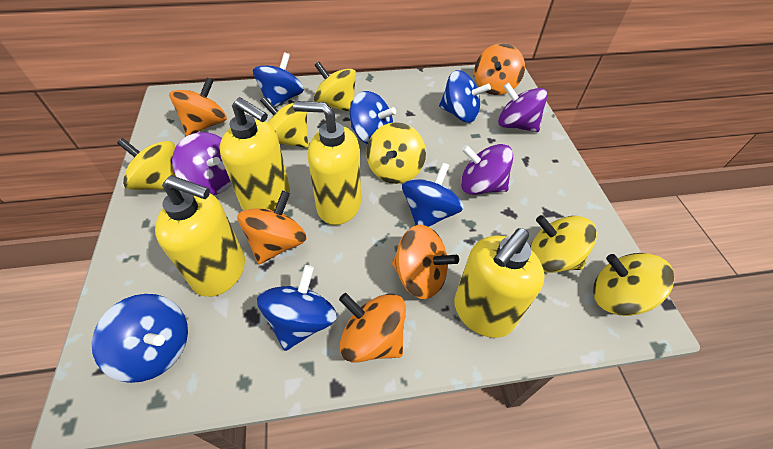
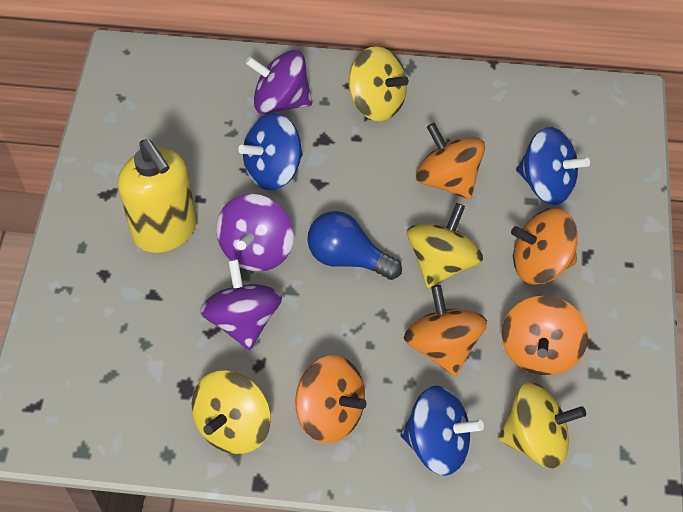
blue light bulb: none = 0 -> [307,211,402,280] = 1
blue spinning top: [92,294,188,383] [253,52,304,107] [257,265,337,351] [350,91,396,145] [402,163,464,227] [439,70,491,123] = 6 -> [238,113,303,190] [400,385,484,476] [516,127,590,205] = 3
yellow soap dispenser: [155,175,245,297] [219,97,290,211] [293,101,361,225] [454,228,545,338] = 4 -> [118,139,197,253] = 1
yellow spinning top: [117,138,176,190] [260,96,309,148] [313,62,356,112] [366,122,426,184] [530,215,597,273] [593,253,674,316] = 6 -> [192,370,271,454] [349,46,409,121] [407,203,483,288] [498,382,586,469] = 4

